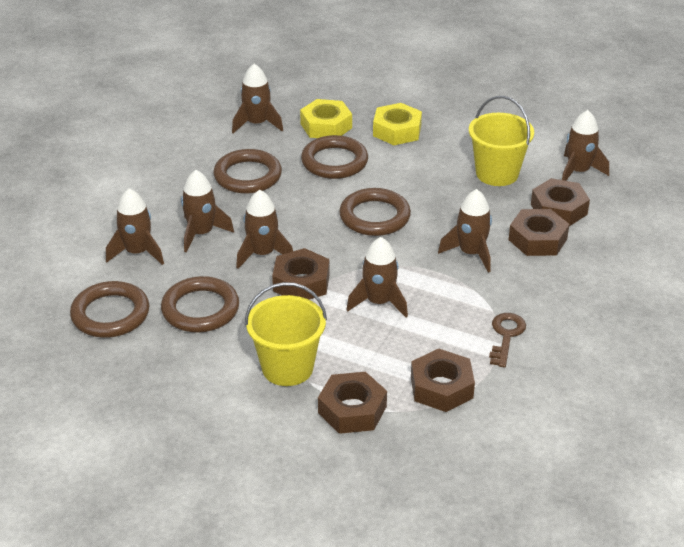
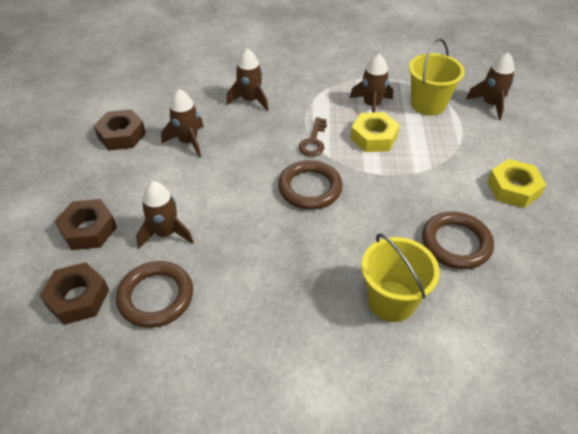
brown nut: [272,248,330,300] [318,372,387,434] [411,348,475,412] [509,209,569,256] [531,178,590,226] = 5 -> [39,262,109,325] [55,199,117,250] [94,109,146,150] = 3
brown ring: [70,281,149,338] [161,276,239,332] [213,149,282,194] [301,135,368,179] [339,188,411,236] = 5 -> [116,261,193,328] [278,160,343,210] [422,211,494,269] = 3
brown rocket: [106,188,164,265] [181,170,234,253] [232,64,283,133] [236,190,293,269] [346,237,408,318] [438,189,492,273] [562,110,609,181] = 7 -> [136,181,194,248] [161,89,204,157] [226,48,269,111] [350,54,393,112] [466,52,514,120] = 5

